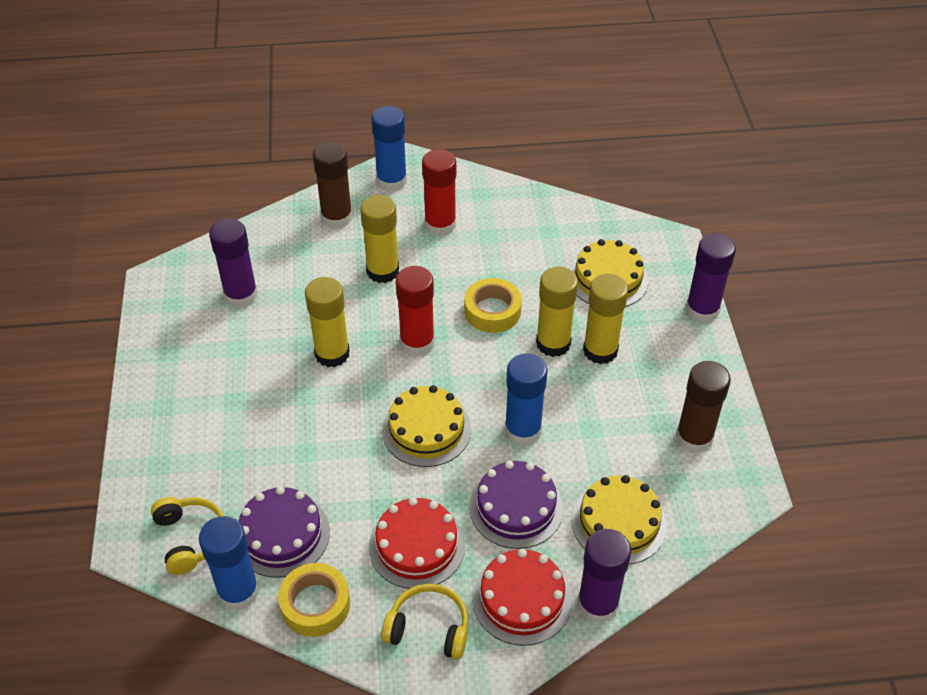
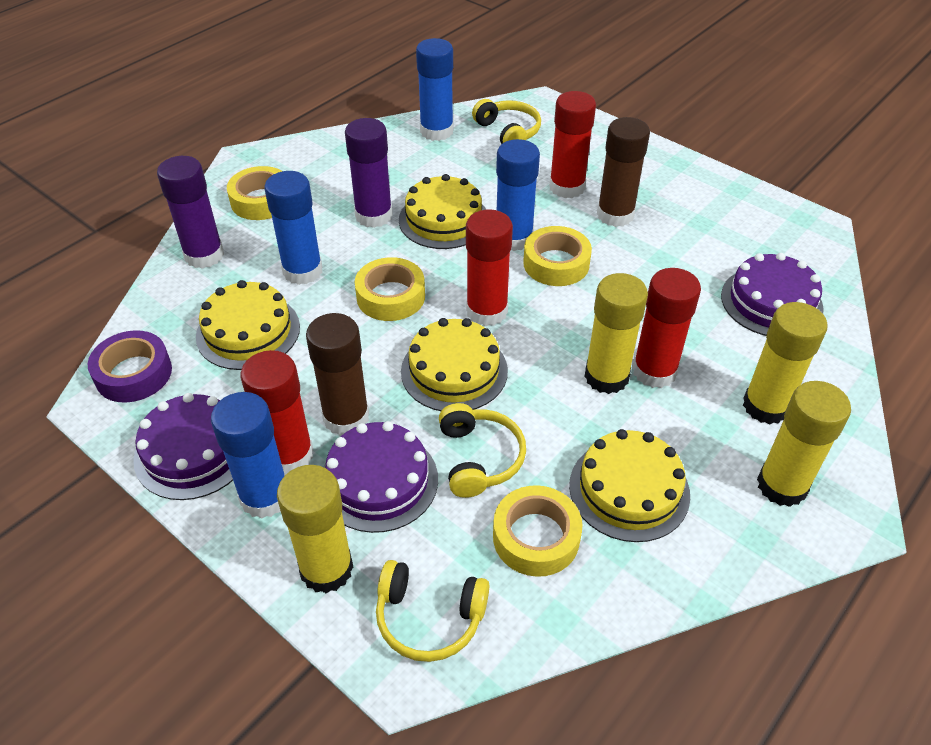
blue glue stick: [199,516,259,611] [371,106,407,192] [505,353,548,446] = 3 -> [211,392,285,519] [264,171,323,285] [416,38,454,141] [496,139,540,251] = 4
purple cake: [239,486,330,578] [469,461,563,549] = 2 -> [133,393,233,500] [323,421,438,533] [721,253,824,336] = 3
purple glue stick: [209,219,258,308] [578,529,631,623] [686,233,736,323] = 3 -> [157,156,224,269] [345,118,393,228] = 2
purple tape: none = 0 -> [88,330,172,403] = 1
red cake: [369,497,465,589] [472,549,572,646] = 2 -> none = 0
red glue stick: [396,266,435,356] [422,149,456,236] = 2 -> [241,350,313,475] [466,209,513,326] [549,91,596,198] [632,268,701,388] = 4
yellow cake: [382,385,471,467] [570,239,648,307] [572,475,667,564] = 3 -> [196,280,300,370] [399,174,486,249] [401,318,508,411] [569,429,690,542] = 4
yellow headphones: [151,497,224,575] [381,584,468,659] = 2 -> [376,560,489,662] [439,403,526,498] [472,99,541,144] = 3
yellow tape: [278,563,350,637] [464,278,522,333] = 2 -> [227,166,282,220] [355,257,425,321] [493,485,582,577] [523,226,592,286] = 4

